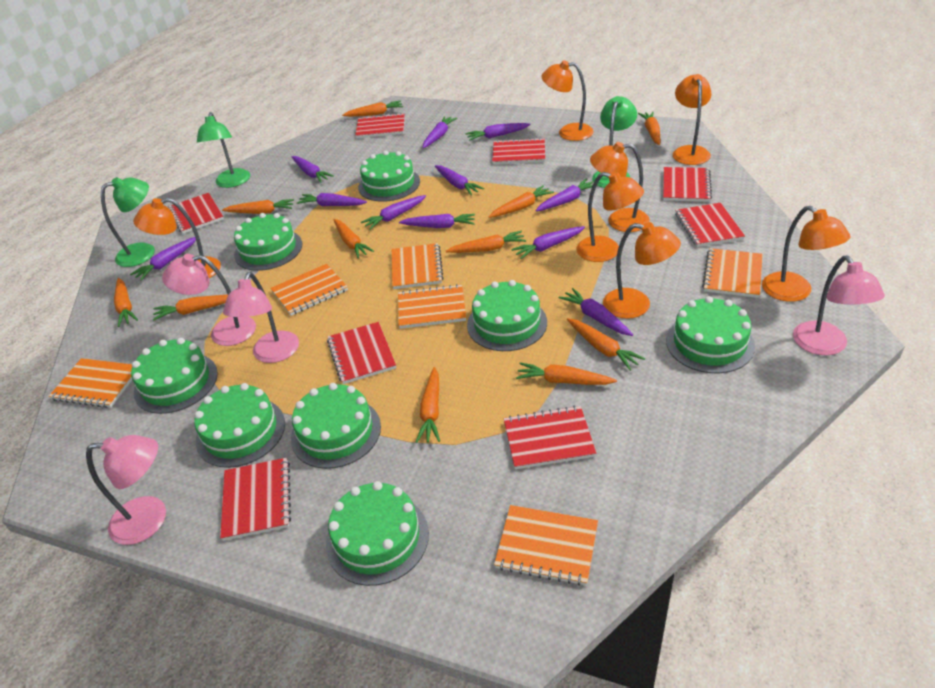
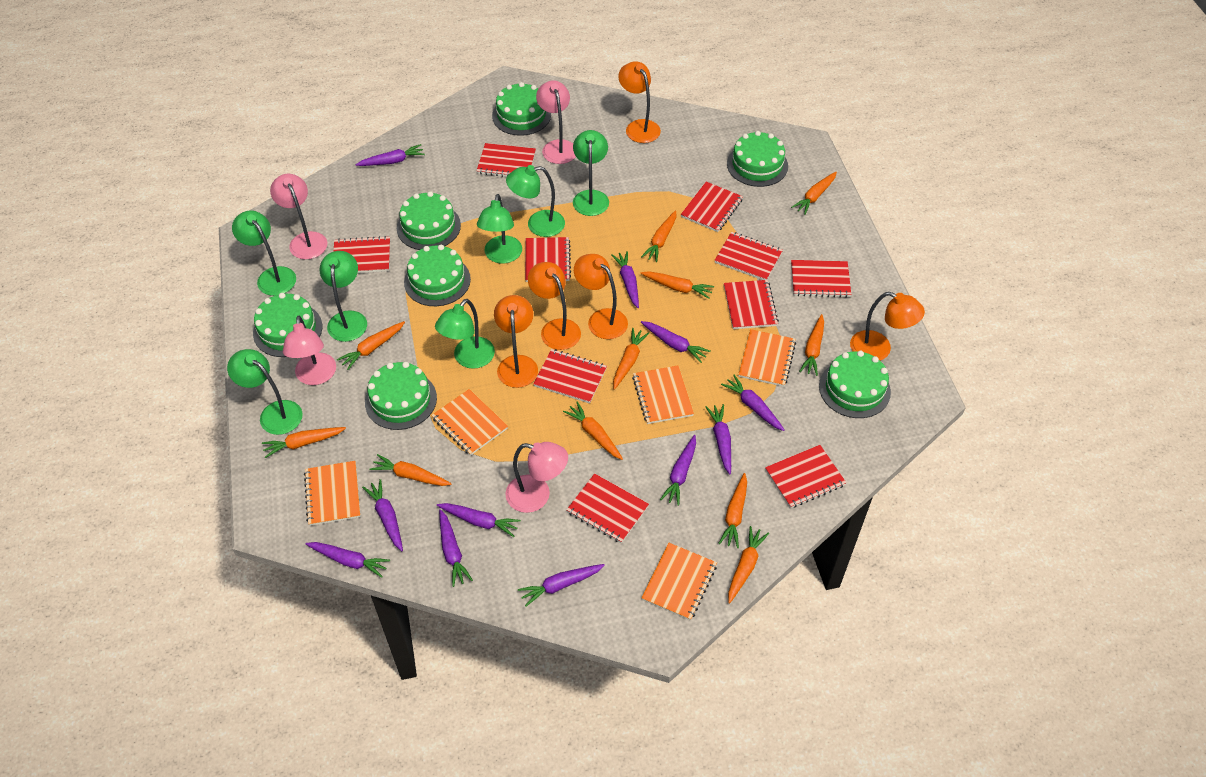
green cake: [131,338,218,414] [194,383,285,468] [234,213,302,271] [291,383,381,469] [326,481,429,586] [358,151,420,202] [467,280,547,351] [666,296,755,374] = 8 -> [253,293,322,357] [365,362,437,430] [397,191,461,250] [404,245,471,306] [492,82,551,136] [727,131,788,187] [819,351,891,418] = 7
green lamp: [101,177,155,267] [197,112,250,188] [592,96,637,188] = 3 -> [227,349,303,435] [232,210,296,296] [319,251,367,342] [435,299,495,369] [477,194,522,263] [506,165,565,237] [573,130,609,216] = 7
orange lamp: [133,198,221,278] [541,60,593,141] [576,172,644,262] [590,142,650,232] [603,222,681,319] [673,74,711,165] [762,206,851,302] = 7 -> [494,295,538,388] [528,262,581,350] [574,254,628,339] [618,61,661,143] [850,292,925,361] = 5
orange notebook: [49,358,133,408] [270,264,348,316] [391,243,444,289] [398,284,466,329] [494,505,598,586] [702,248,763,298] = 6 -> [304,461,360,526] [431,389,508,456] [632,365,694,424] [641,543,717,620] [738,329,796,387] = 5
red notebook: [168,193,224,234] [220,458,291,541] [327,322,396,384] [355,113,405,138] [492,138,545,164] [504,406,596,469] [663,167,712,202] [675,203,745,247] = 8 -> [333,236,390,273] [477,143,536,177] [525,237,571,282] [533,349,607,403] [567,473,649,543] [681,182,743,232] [714,232,783,280] [724,280,779,329] [765,445,846,508] [791,260,851,297] = 10

